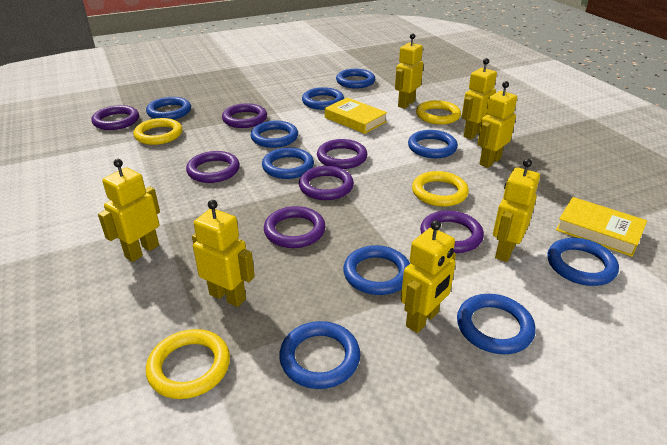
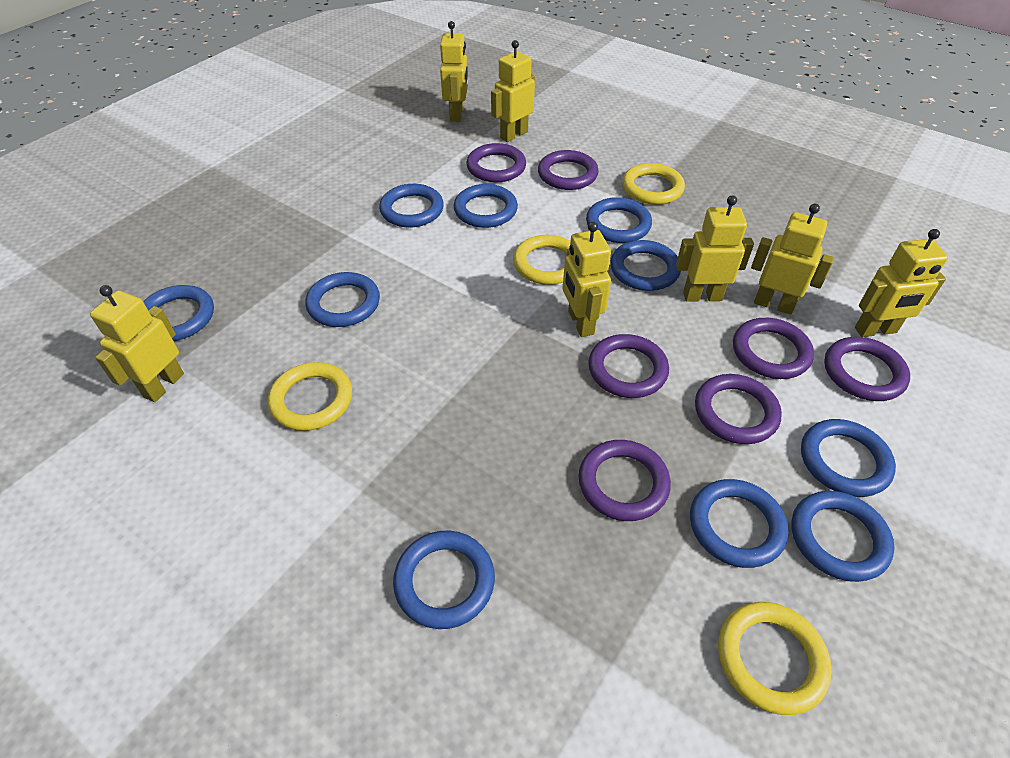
yellow book: [325,98,387,134] [556,197,647,257] = 2 -> none = 0

